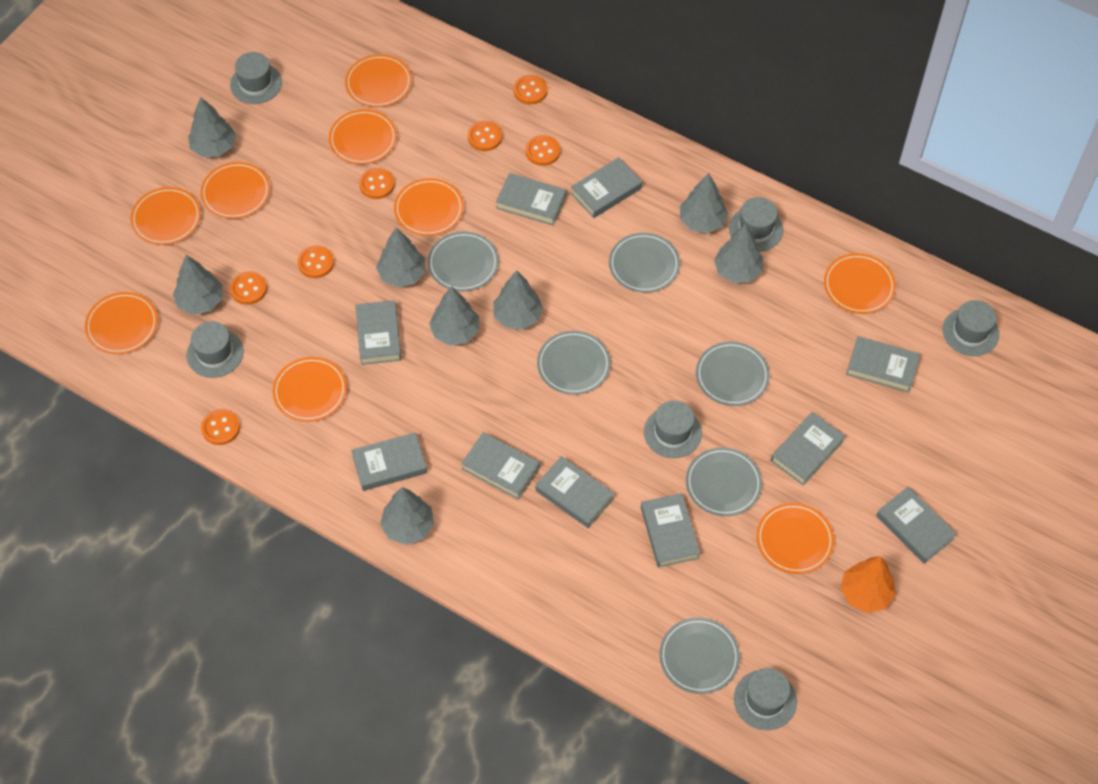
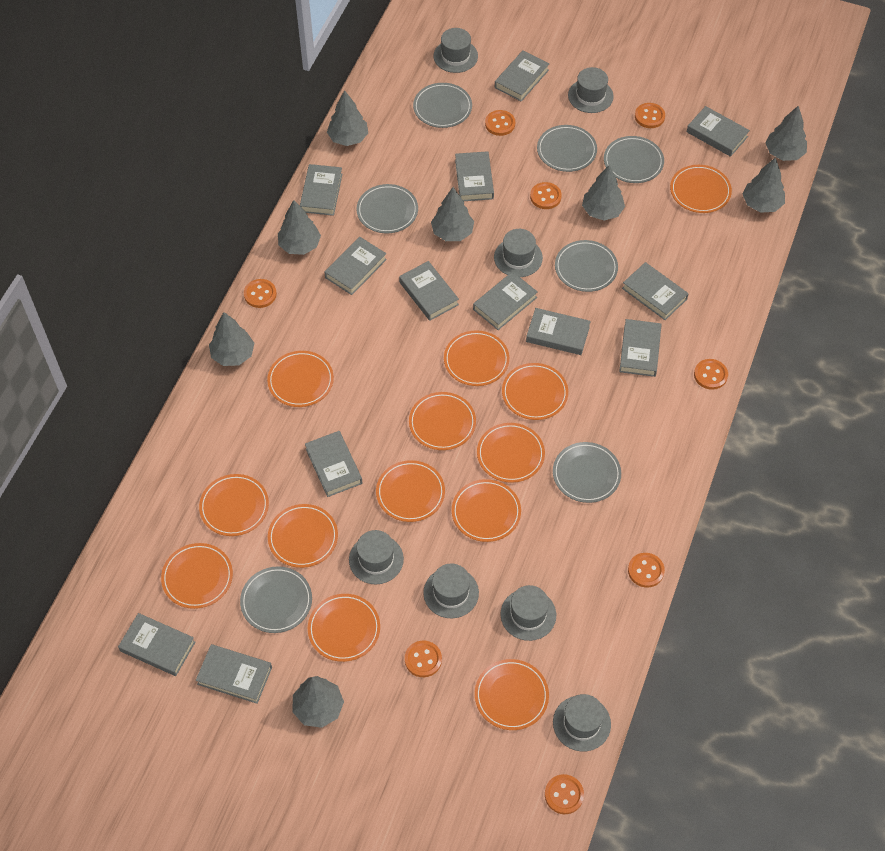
grey book: [351,432,427,491] [355,300,402,365] [461,432,540,500] [496,173,566,226] [536,456,614,528] [571,157,642,218] [641,493,700,567] [771,412,845,485] [846,336,920,393] [876,487,956,564] = 10 -> [118,613,195,676] [196,644,272,704] [300,164,342,216] [305,431,362,497] [324,237,387,295] [399,261,459,321] [455,151,494,201] [473,272,538,330] [495,50,550,101] [526,308,591,355] [619,319,661,377] [622,262,689,320] [687,106,750,157] = 13
grey hat: [187,321,243,378] [230,52,282,104] [644,400,702,458] [729,197,783,252] [734,668,797,730] [943,300,999,356] = 6 -> [349,530,404,584] [423,563,479,618] [433,28,478,73] [494,229,543,277] [500,585,556,641] [553,694,611,752] [568,67,614,113] = 7
grey plate: [428,232,499,291] [537,331,611,395] [609,233,680,293] [659,617,740,694] [686,447,762,516] [696,342,770,406] = 6 -> [240,566,312,633] [357,184,418,233] [413,83,472,128] [537,125,597,172] [553,442,621,503] [555,240,618,292] [604,136,664,183] = 7
orange button: [201,409,240,445] [230,271,267,305] [297,245,334,278] [359,168,395,199] [468,121,502,151] [513,75,548,105] [526,135,560,166] = 7 -> [244,279,277,308] [405,641,442,677] [485,110,515,136] [530,182,562,209] [545,774,584,814] [628,553,665,587] [635,103,665,128] [694,359,728,390] = 8
orange plate: [85,292,158,354] [130,187,201,245] [200,162,270,219] [273,357,347,422] [329,109,397,164] [345,54,412,107] [394,178,464,236] [756,503,834,574] [824,253,896,314] = 9 -> [161,543,233,609] [199,474,269,536] [267,351,334,407] [268,504,338,568] [308,594,380,662] [376,460,445,522] [409,392,476,450] [444,330,509,386] [452,479,521,542] [475,659,549,730] [477,423,545,483] [502,363,568,420] [670,165,732,213] = 13
orange tree: [841,556,896,613] = 1 -> none = 0

